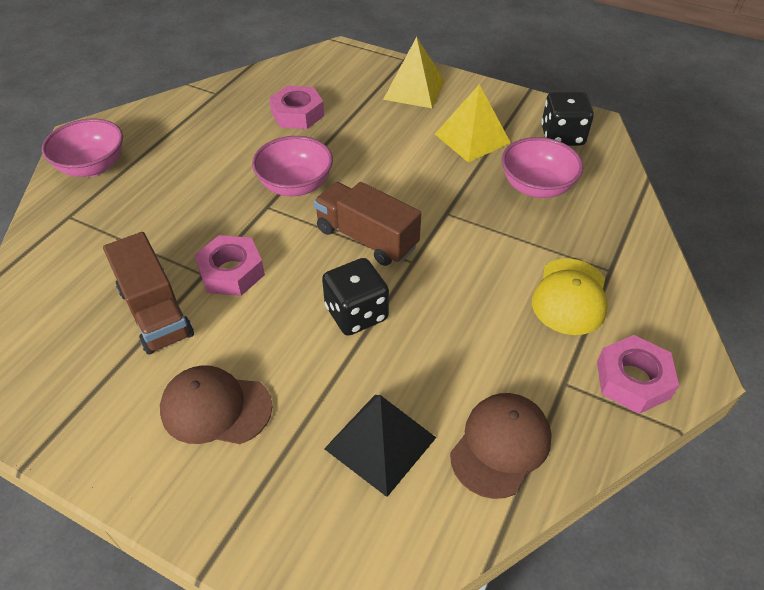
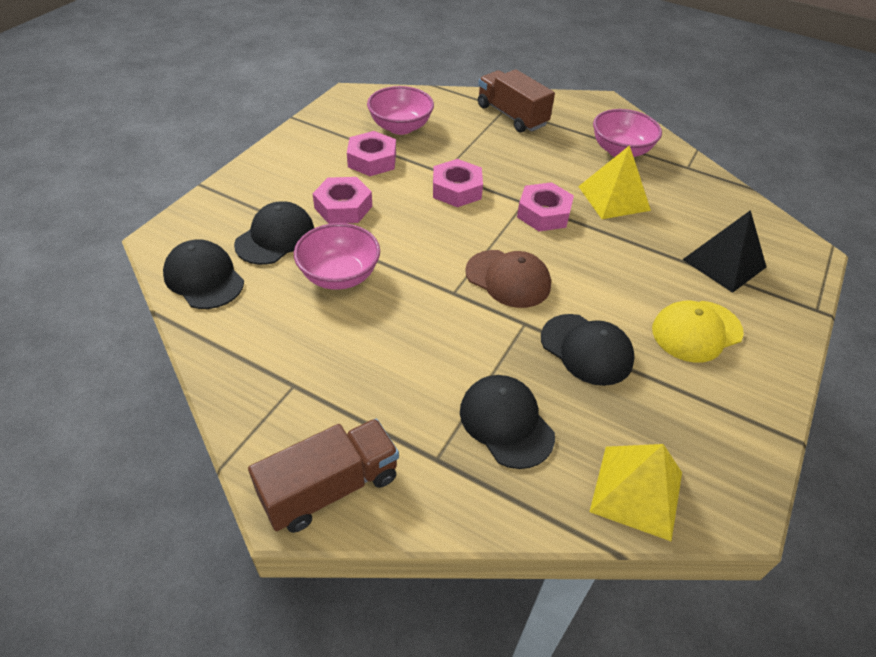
black cap: none = 0 -> [163,239,244,309] [234,201,314,265] [460,375,555,469] [541,314,635,386] = 4
black dice: [322,258,389,336] [541,92,594,146] = 2 -> none = 0
brown cap: [160,365,273,444] [450,393,552,499] = 2 -> [465,250,551,308] = 1
pink nut: [194,235,265,296] [269,85,324,129] [597,335,679,414] = 3 -> [312,177,372,224] [347,131,396,176] [433,159,483,207] [517,182,574,231] = 4

